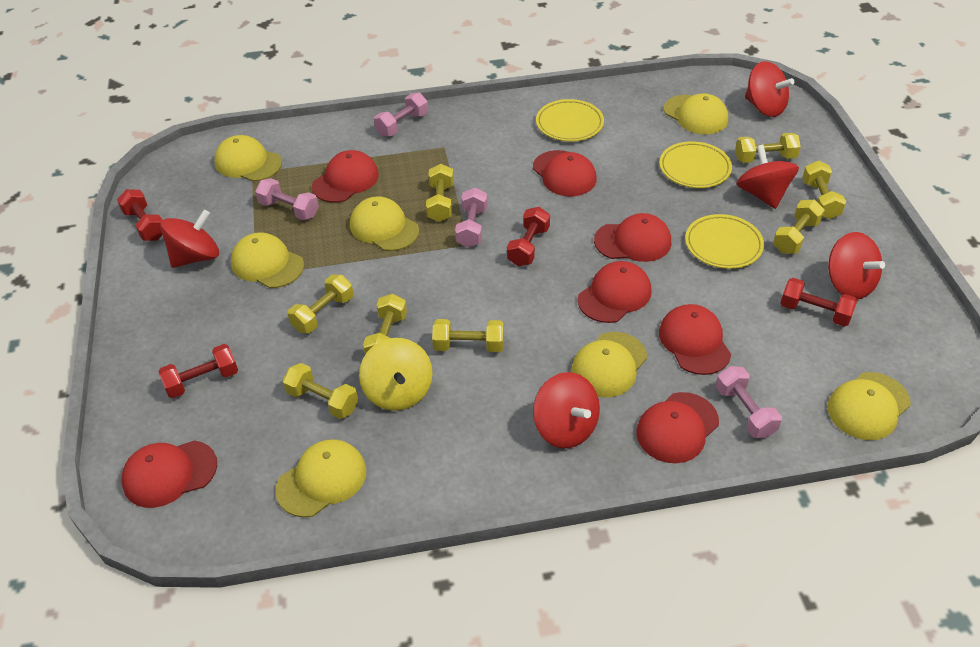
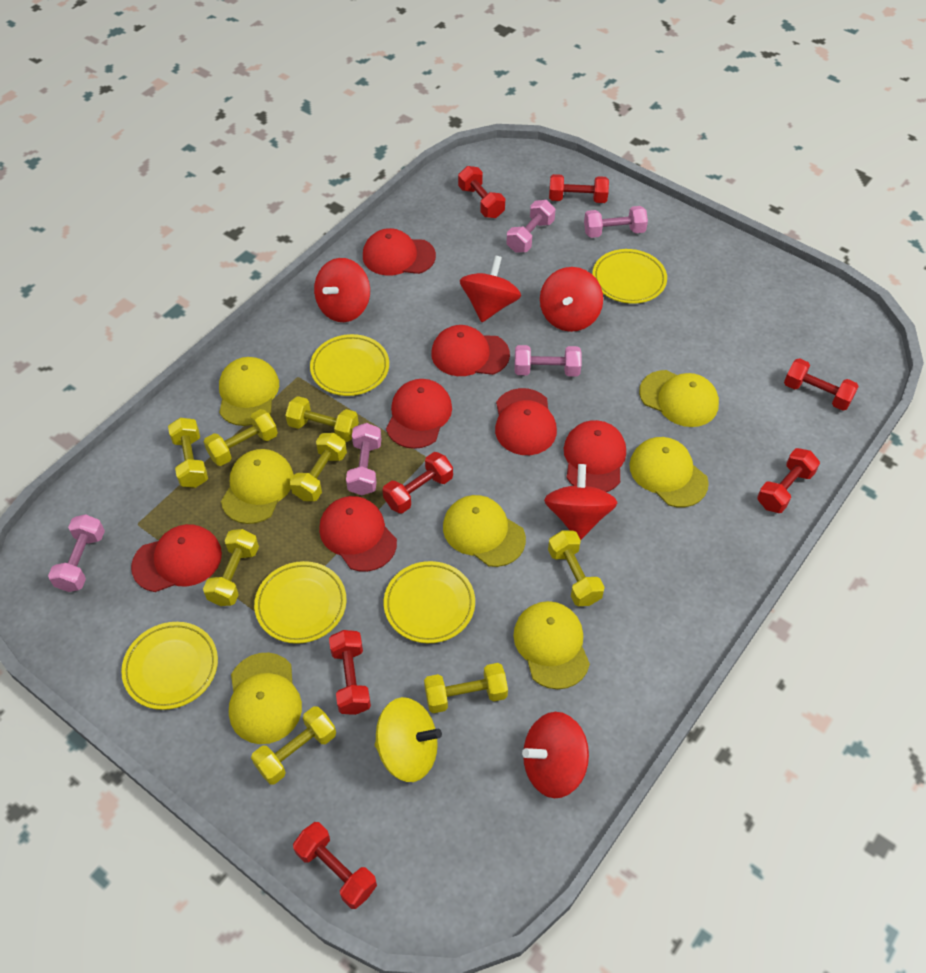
pink dumbbell: [255,178,319,220] [374,92,428,137] [455,188,488,248] [716,366,782,438] = 4 -> [48,514,105,592] [346,423,382,495] [506,200,556,253] [514,345,582,377] [584,206,648,238] = 5
red dumbbell: [117,189,163,241] [158,344,238,398] [507,207,550,266] [781,278,857,327] = 4 -> [293,822,377,909] [329,630,371,715] [383,452,453,513] [458,166,505,218] [549,174,609,203] [757,448,820,513] [784,358,859,411] = 7
yellow plate: [536,99,604,141] [659,141,732,188] [685,214,764,269] = 3 -> [121,622,218,710] [254,561,346,644] [310,334,389,396] [384,561,475,643] [592,249,667,304] = 5

